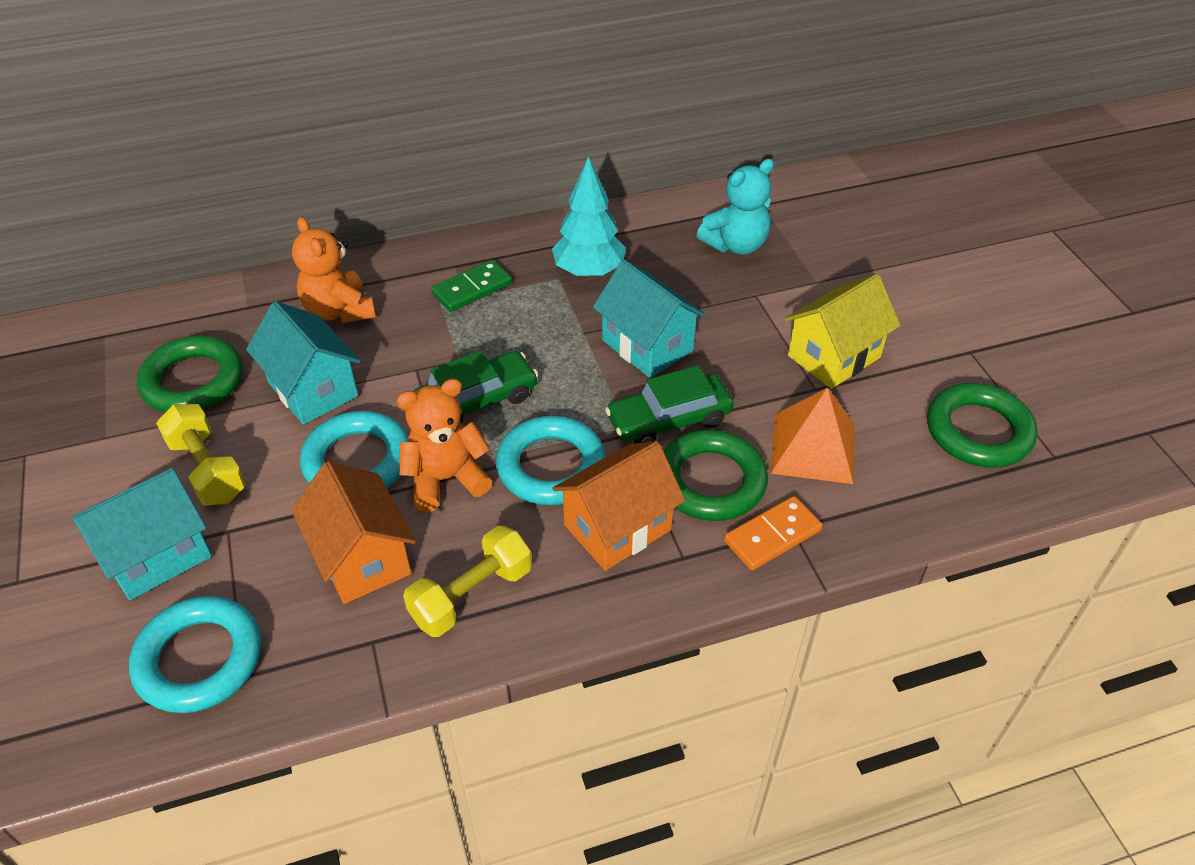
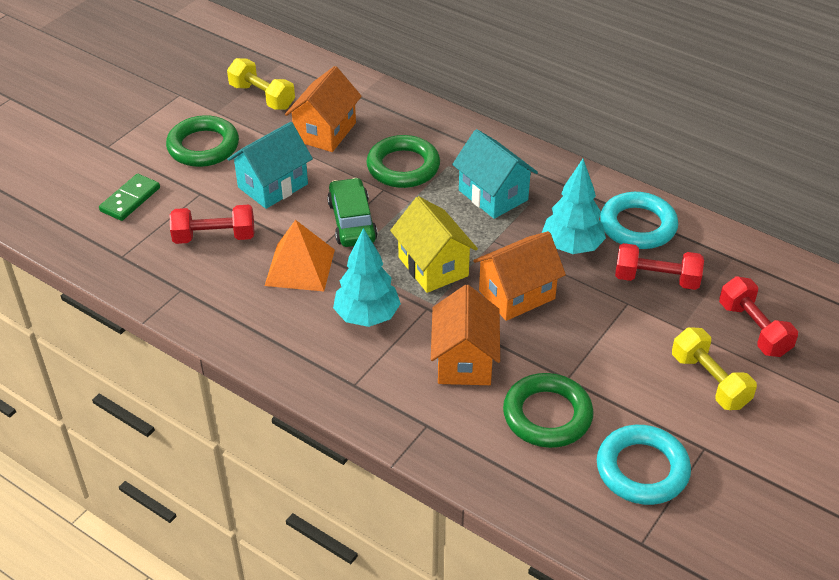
green car: [413,351,538,424] [605,366,734,444] = 2 -> [327,178,378,247] = 1
orange domino: [724,496,823,570] = 1 -> none = 0
orange house: [291,461,416,604] [553,441,685,571] = 2 -> [285,66,362,152] [431,285,500,385] [473,231,566,321] = 3
orange teddy bear: [292,217,376,323] [397,379,492,512] = 2 -> none = 0
red dumbbell: none = 0 -> [170,205,254,244] [615,243,704,290] [719,276,798,357] = 3
turquoise house: [72,468,212,600] [246,301,360,424] [593,260,706,378] = 3 -> [227,122,313,209] [452,129,538,219] = 2
turquoise ring: [129,596,261,713] [300,411,408,488] [496,416,606,505] = 3 -> [597,425,691,505] [600,192,678,249] = 2
turquoise teddy bear: [697,159,774,255] = 1 -> none = 0
turquoise tree: [552,157,626,278] = 1 -> [333,228,401,327] [542,159,606,254] = 2

